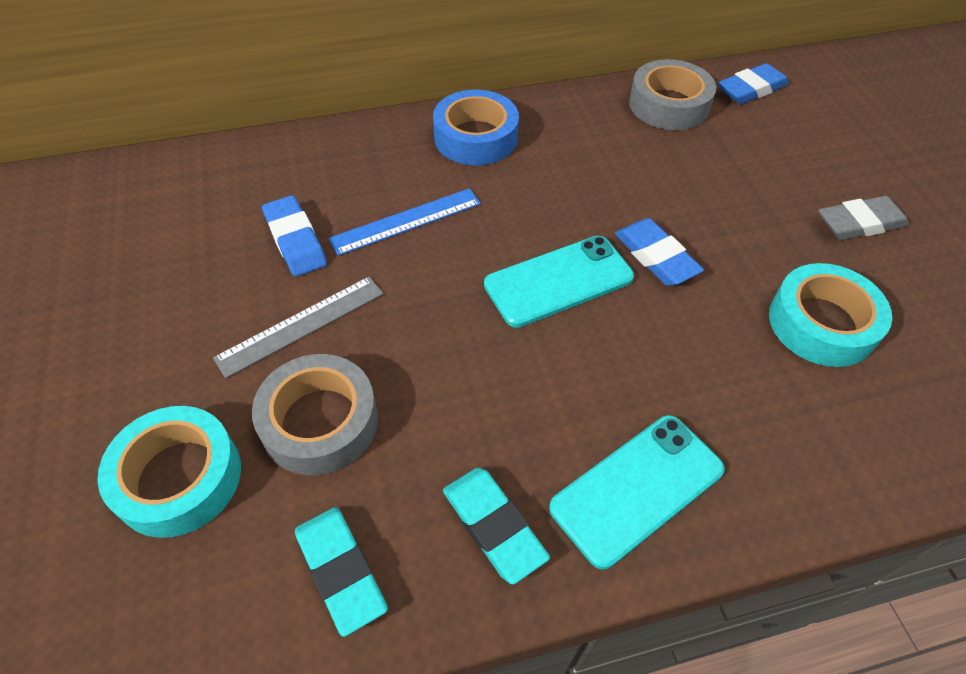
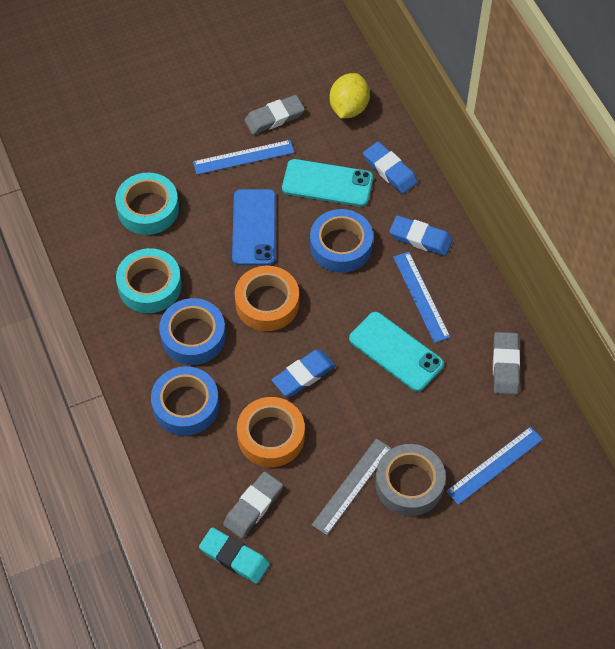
blue phone: none = 0 -> [232,189,276,266] = 1
blue ruler: [328,188,481,256] = 1 -> [193,140,294,175] [393,252,450,343] [446,427,543,505] = 3
blue tape: [433,90,519,165] = 1 -> [151,366,219,436] [159,298,226,365] [310,209,373,273] = 3
grey eraser: [818,196,909,240] = 1 -> [223,472,283,538] [244,95,305,135] [493,332,520,395] = 3
grey tape: [252,354,378,475] [629,59,716,130] = 2 -> [375,444,446,516] = 1
orange tape: none = 0 -> [235,266,299,331] [237,397,305,467] = 2
turquoise eraser: [295,507,388,637] [443,468,550,584] = 2 -> [199,527,270,584] = 1
yellow lemon: none = 0 -> [330,73,370,119] = 1

